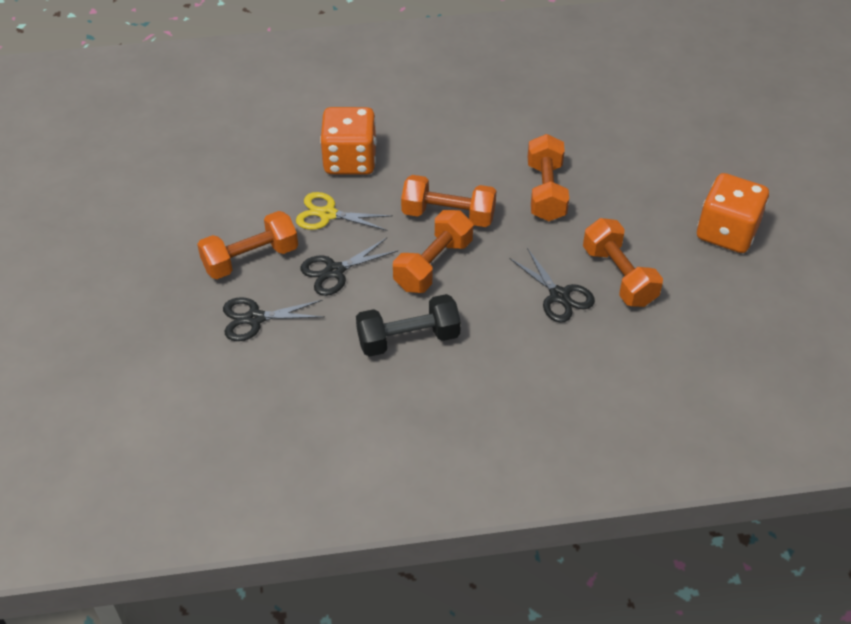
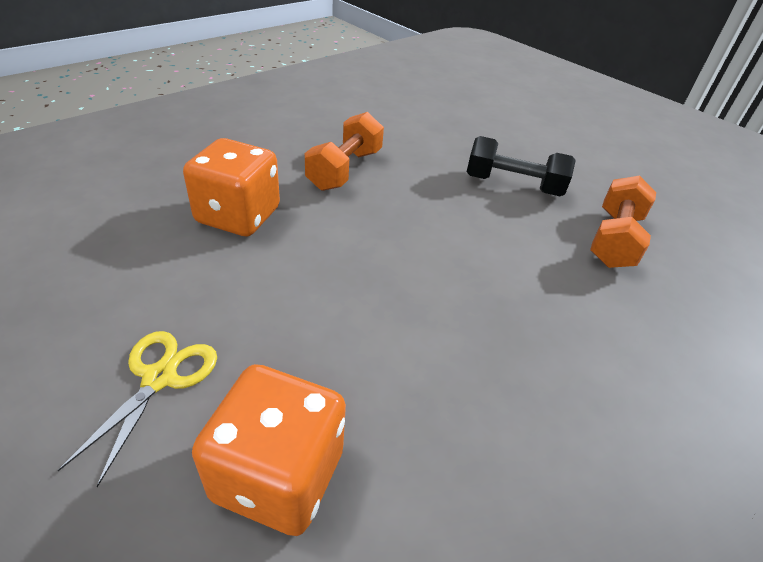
black scissors: [223,297,324,341] [301,238,398,296] [509,248,595,323] = 3 -> none = 0
orange dumbbell: [197,211,298,279] [393,210,473,293] [401,175,496,227] [527,134,569,221] [583,218,663,307] = 5 -> [305,112,384,191] [590,176,656,268] = 2

